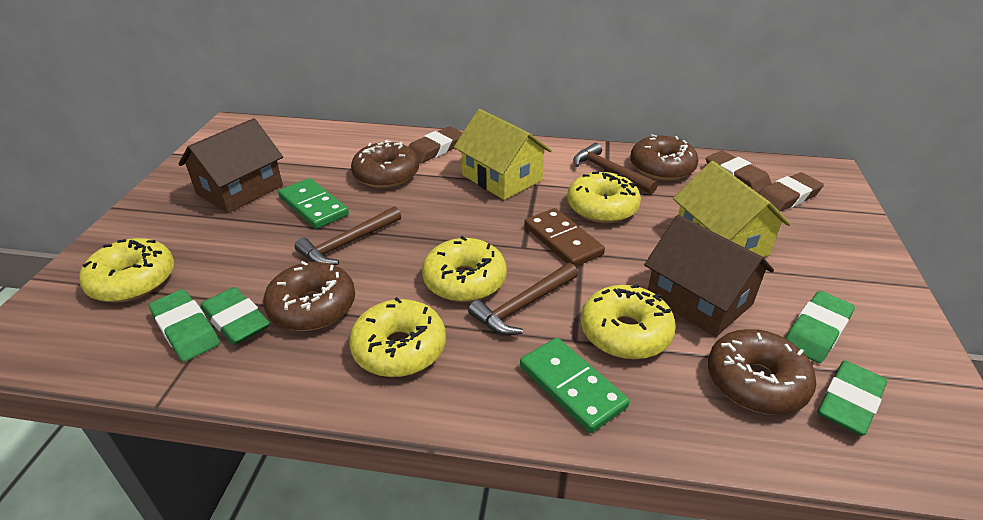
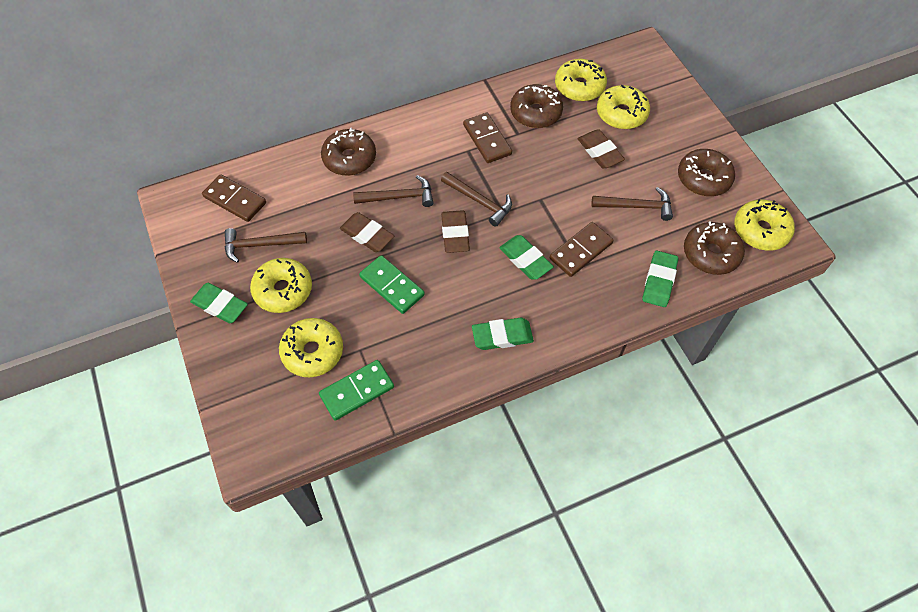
brown domino: [524,208,605,267] = 1 -> [202,174,266,222] [463,112,512,163] [550,222,614,277] = 3
brown hammer: [295,206,401,265] [468,263,578,335] [573,143,658,194] = 3 -> [225,228,307,263] [353,175,433,207] [441,172,512,227] [591,187,673,221] = 4
brown house: [178,118,283,213] [644,215,774,337] = 2 -> none = 0
yellow house: [454,109,552,200] [673,161,791,257] = 2 -> none = 0

